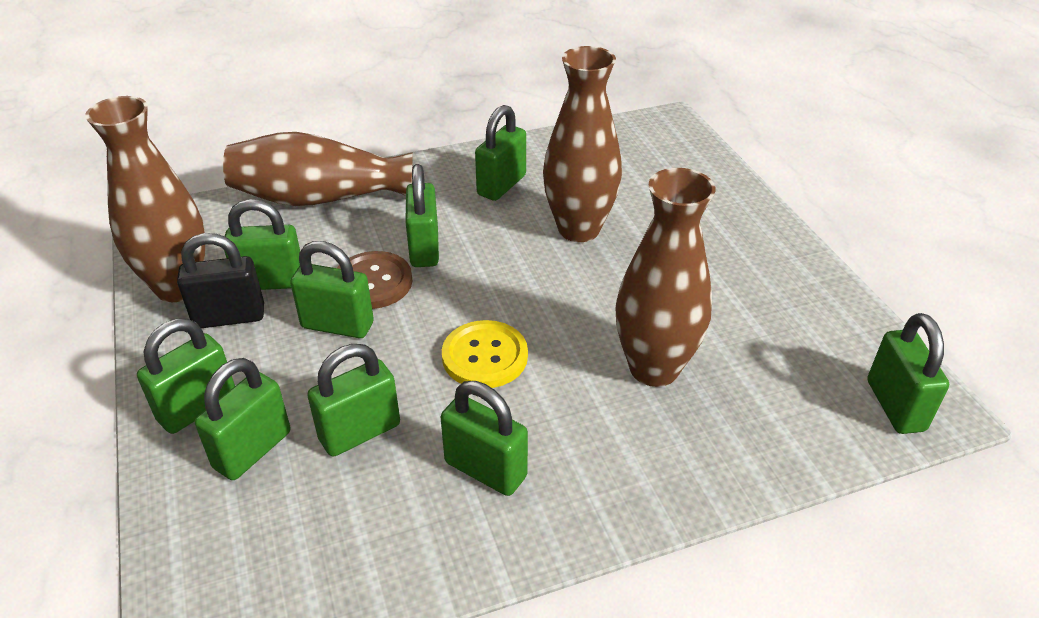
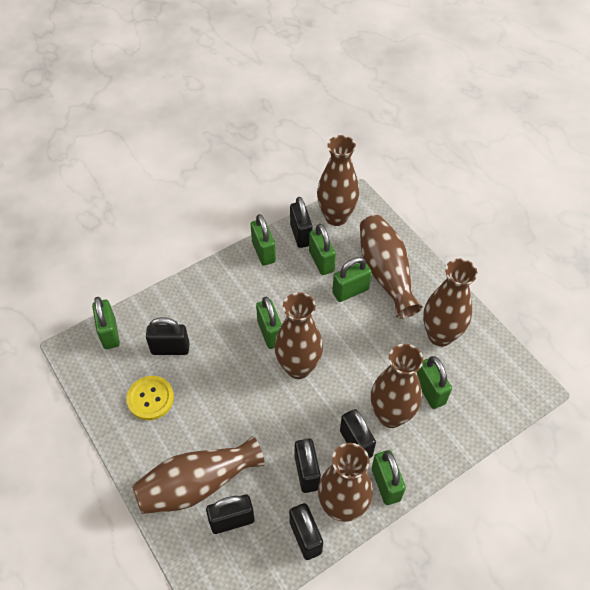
black padlock: [177,233,264,328] = 1 -> [146,317,190,355] [206,495,254,534] [289,503,323,560] [290,197,312,248] [295,439,321,493] [340,409,376,458] = 6
brown button: [337,251,412,309] = 1 -> none = 0
brown vase: [85,96,205,302] [223,132,413,206] [543,46,622,242] [615,168,716,387] = 4 -> [132,436,265,514] [274,292,323,379] [317,135,359,226] [318,443,373,522] [360,215,422,319] [371,344,423,428] [423,259,477,347] = 7
green padlock: [137,318,235,434] [195,358,291,480] [224,199,300,290] [290,241,374,338] [307,344,400,457] [405,164,439,267] [441,381,528,496] [475,105,526,201] [867,313,949,434] = 9 -> [92,297,120,349] [251,214,276,266] [256,297,282,349] [309,224,336,275] [332,257,372,302] [372,450,406,505] [417,356,452,409] = 7

